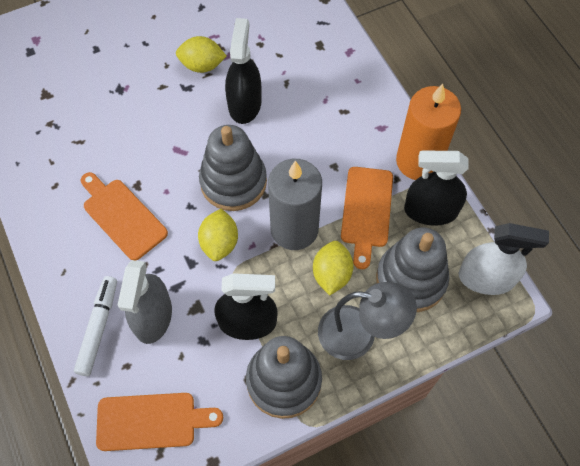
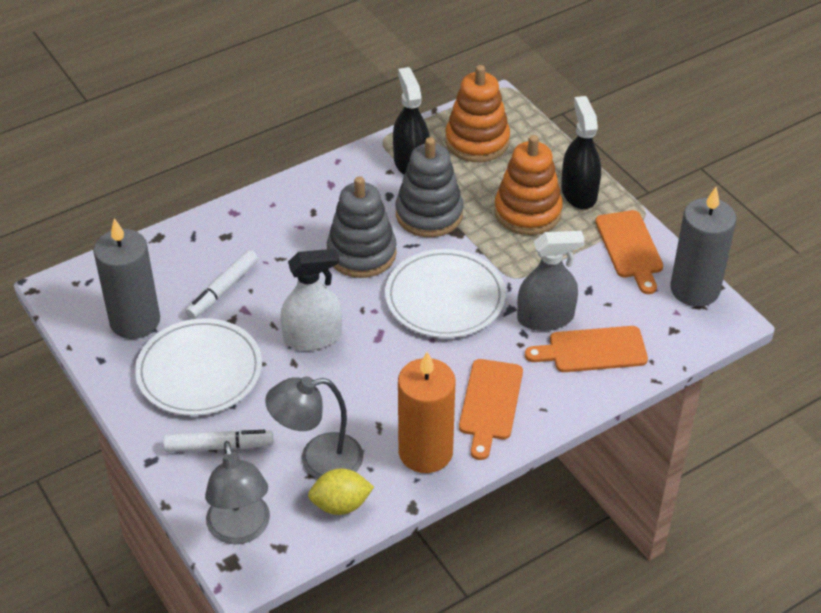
black spray bottle: [214,273,278,340] [225,18,262,124] [404,151,469,225] = 3 -> [393,67,430,175] [561,96,601,209] = 2
grey candle: [268,159,322,250] = 1 -> [93,218,160,339] [670,187,736,307] = 2
grey lamp: [318,282,417,360] = 1 -> [205,441,270,544] [265,376,363,479] = 2
grey stacking toy: [199,125,267,211] [246,336,322,419] [376,228,449,312] = 3 -> [327,176,397,278] [396,137,463,237] = 2
orange stacking toy: none = 0 -> [445,65,510,162] [494,135,563,235] = 2
white marker: [74,276,117,376] = 1 -> [163,430,273,452] [185,250,258,319] = 2
white plate: none = 0 -> [135,318,262,416] [385,249,506,338] = 2
yellow lemon: [176,36,227,73] [198,209,238,261] [313,241,353,295] = 3 -> [308,468,374,515] = 1

